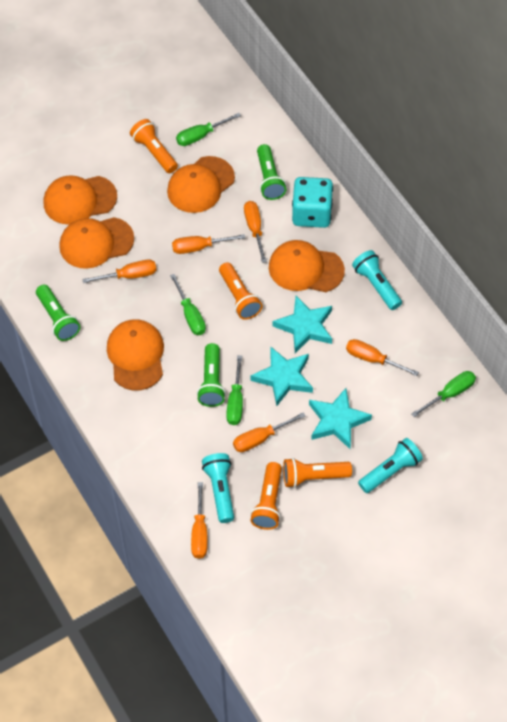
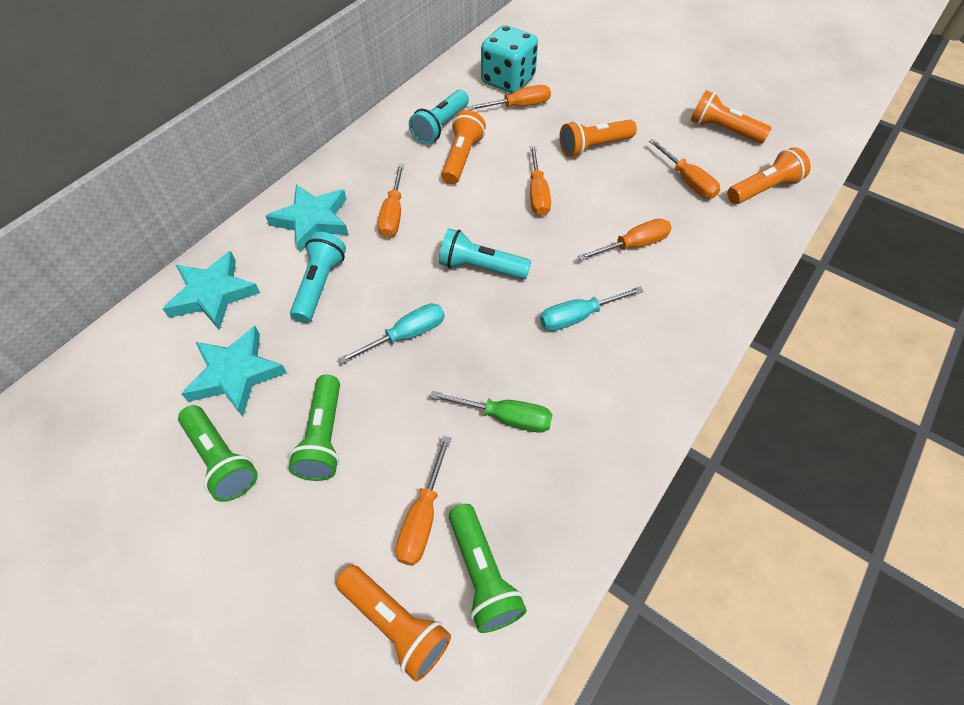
green screwdriver: [170,274,206,335] [176,113,241,146] [226,355,243,425] [411,371,476,417] = 4 -> [430,391,553,433] = 1
orange cap: [44,175,117,225] [59,217,134,269] [107,319,164,390] [167,156,235,213] [269,240,345,292] = 5 -> none = 0
orange flashlight: [130,119,178,173] [219,262,263,320] [250,462,282,530] [283,458,352,488] = 4 -> [336,565,451,682] [441,110,486,184] [559,120,637,157] [691,90,772,143] [727,147,811,204] = 5
turquoise screwdriver: none = 0 -> [338,303,445,364] [540,286,644,331] = 2

